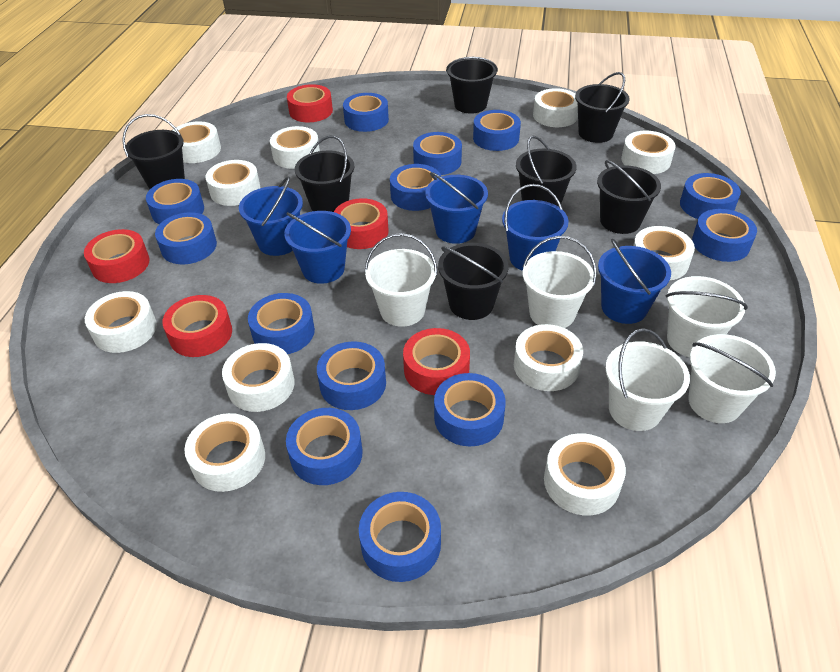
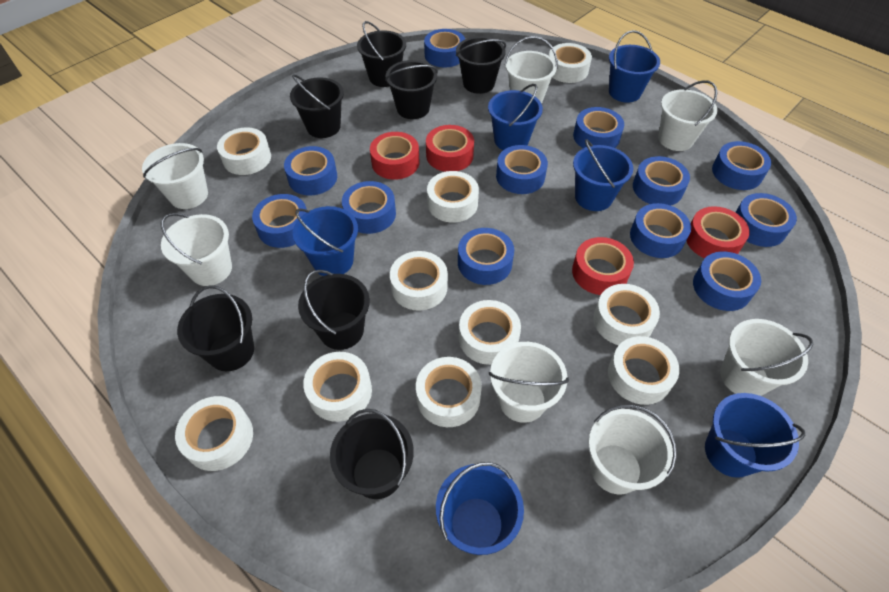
blue bucket: [239,176,303,256] [284,211,351,284] [425,172,488,244] [502,184,569,271] [598,239,671,324] = 5 -> [293,206,358,276] [436,462,524,555] [488,84,543,150] [573,139,633,211] [609,30,660,103] [705,393,806,478] = 6
blue tape: [146,179,204,224] [155,212,217,264] [248,293,315,354] [286,408,363,485] [317,341,386,410] [343,93,389,132] [359,492,441,582] [390,164,441,211] [413,132,462,175] [434,373,506,446] [473,110,521,151] [680,173,741,219] [692,209,757,262] = 13 -> [252,194,307,248] [284,146,337,196] [342,181,396,234] [424,29,465,68] [458,228,514,285] [496,145,548,194] [573,107,624,148] [630,203,691,258] [633,156,690,206] [693,251,761,311] [712,141,771,190] [736,193,797,247] = 12
red tape: [84,229,150,283] [162,295,232,357] [287,84,333,122] [334,198,389,249] [403,328,470,395] = 5 -> [370,132,419,180] [426,125,474,172] [572,237,634,295] [687,206,750,258] = 4
white bucket: [365,233,437,327] [523,236,597,328] [605,328,690,431] [665,276,748,357] [688,334,776,423] = 5 -> [142,143,208,209] [161,213,232,286] [489,342,569,423] [505,36,558,104] [588,405,677,495] [658,80,718,151] [720,319,813,396] = 7
white tape: [85,291,157,353] [172,121,221,163] [184,413,265,492] [206,160,261,206] [222,343,295,412] [270,126,320,169] [514,324,583,391] [533,88,578,127] [544,433,626,516] [621,131,676,174] [633,226,695,280] = 11 -> [175,396,253,471] [217,127,271,175] [303,352,372,422] [390,251,448,311] [416,357,482,427] [427,171,479,223] [459,300,521,365] [549,43,592,83] [593,284,660,345] [608,336,679,405] = 10

